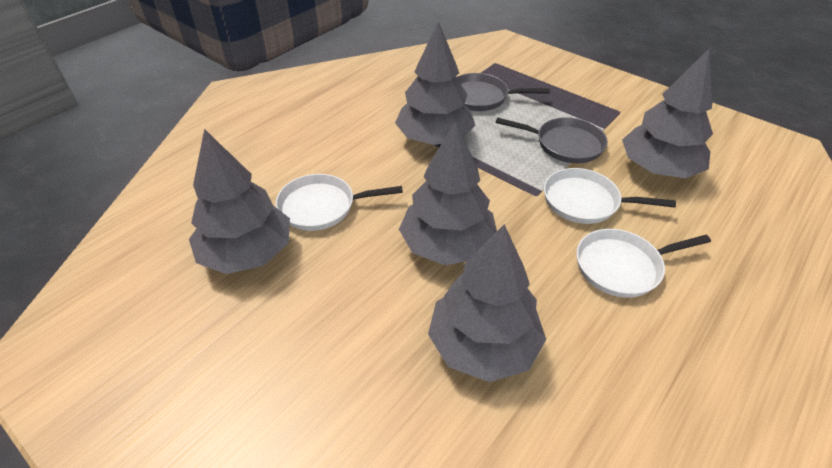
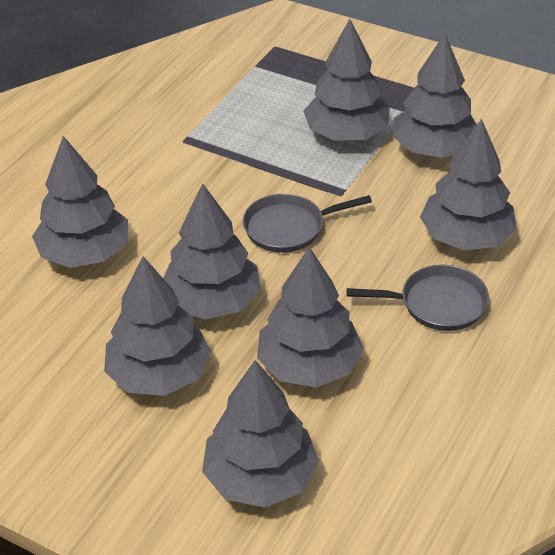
grey tree: [189,129,290,274] [395,21,476,145] [399,122,497,265] [428,224,546,382] [622,49,713,178] = 5 -> [32,136,128,268] [104,256,211,396] [163,183,261,320] [202,360,319,508] [257,247,364,388] [303,19,390,141] [393,33,477,158] [420,119,517,251] = 8
white pan: [276,174,403,231] [544,168,676,224] [576,229,711,298] = 3 -> none = 0

